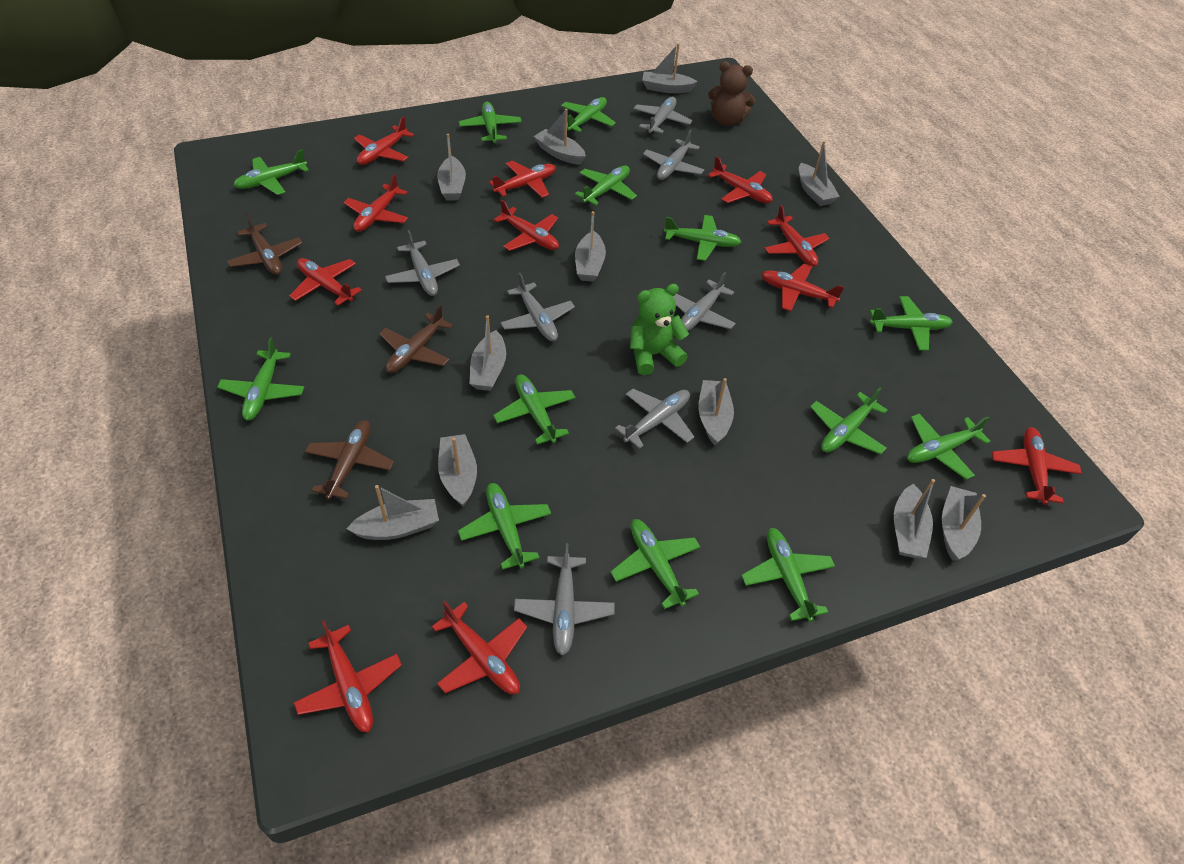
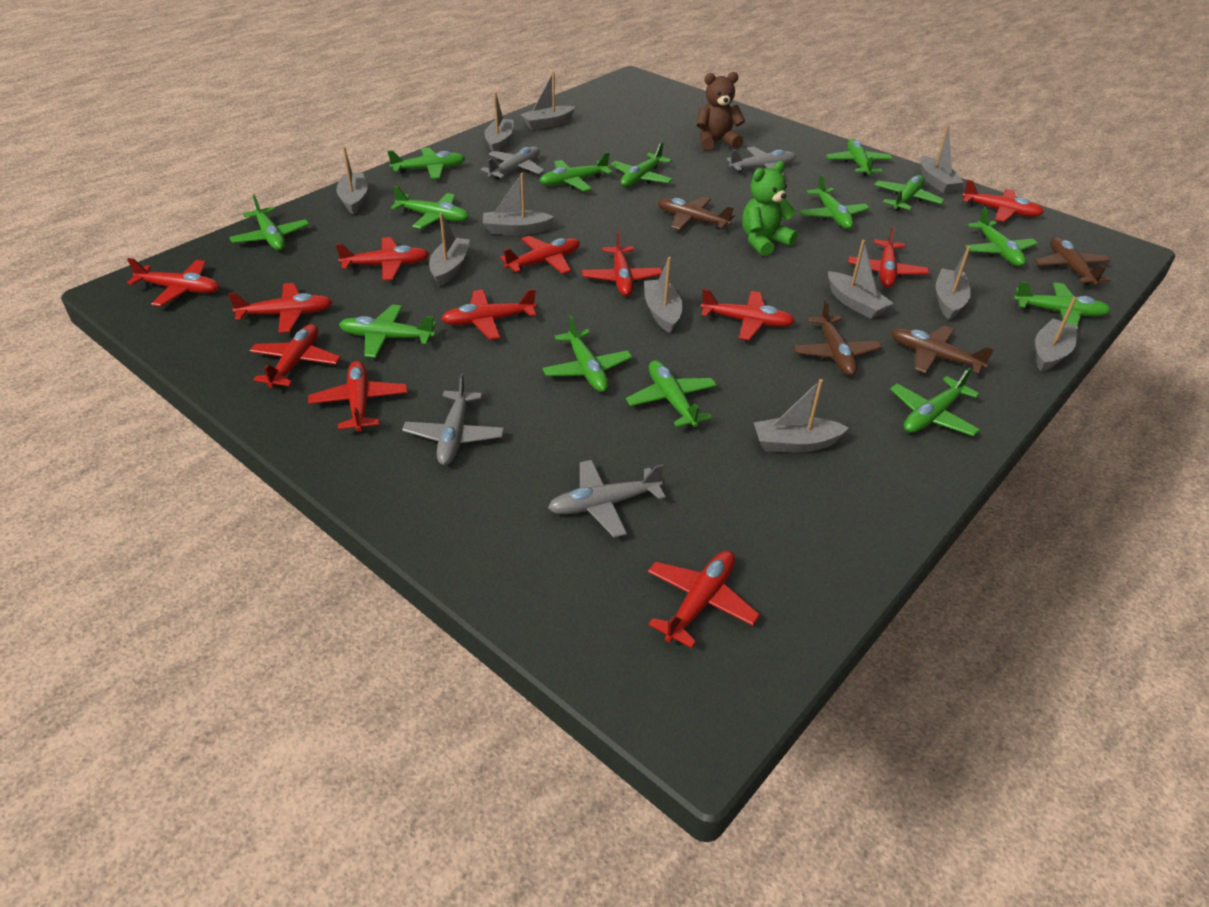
brown plane: [227,213,303,275] [305,420,394,500] [379,305,453,373] = 3 -> [658,197,735,230] [793,300,882,376] [891,326,994,374] [1034,237,1111,286] = 4
green plane: [217,337,304,421] [233,149,309,195] [458,483,551,570] [459,102,522,143] [493,374,576,445] [561,97,616,132] [575,165,637,205] [611,519,700,609] [664,215,741,261] [741,528,835,622] [810,388,888,454] [870,296,953,351] [907,414,991,480] = 13 -> [229,195,309,250] [339,305,436,358] [388,147,465,179] [391,186,469,229] [540,152,613,191] [542,315,632,392] [610,142,673,187] [626,360,717,427] [800,174,870,229] [826,139,893,176] [874,175,944,211] [890,368,980,436] [965,207,1038,266] [1014,281,1111,326] = 14
grey plane: [385,230,460,296] [500,273,575,341] [514,543,615,656] [615,389,694,449] [633,97,692,134] [643,130,704,180] [673,272,736,331] = 7 -> [402,374,504,465] [481,147,545,179] [548,460,666,538] [727,147,796,176] = 4
red plane: [289,258,362,306] [293,620,402,732] [343,174,408,232] [354,117,414,165] [432,601,527,694] [489,161,556,198] [494,199,559,251] [708,156,773,203] [761,264,844,311] [764,205,830,267] [992,427,1082,505] = 11 -> [127,258,219,306] [228,283,333,333] [250,324,341,388] [308,361,408,432] [336,237,429,280] [441,289,536,340] [500,236,580,274] [582,231,662,296] [648,550,760,648] [700,289,795,340] [848,226,929,288] [962,179,1044,222] = 12

